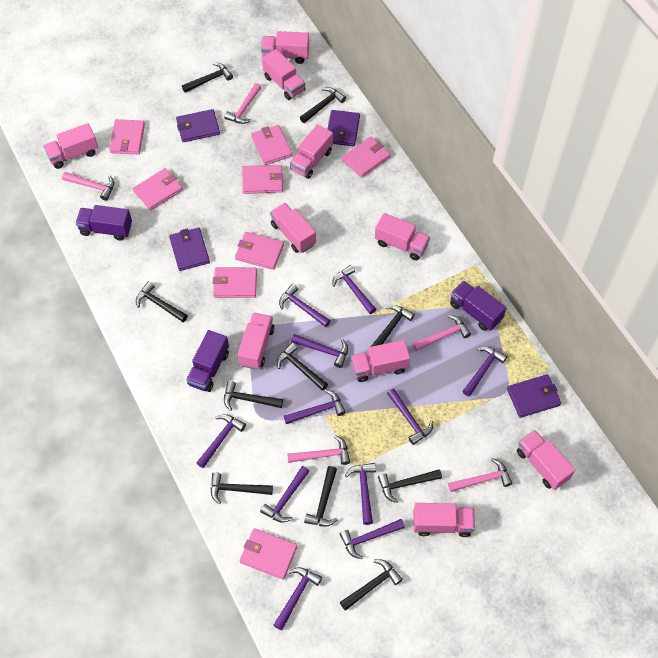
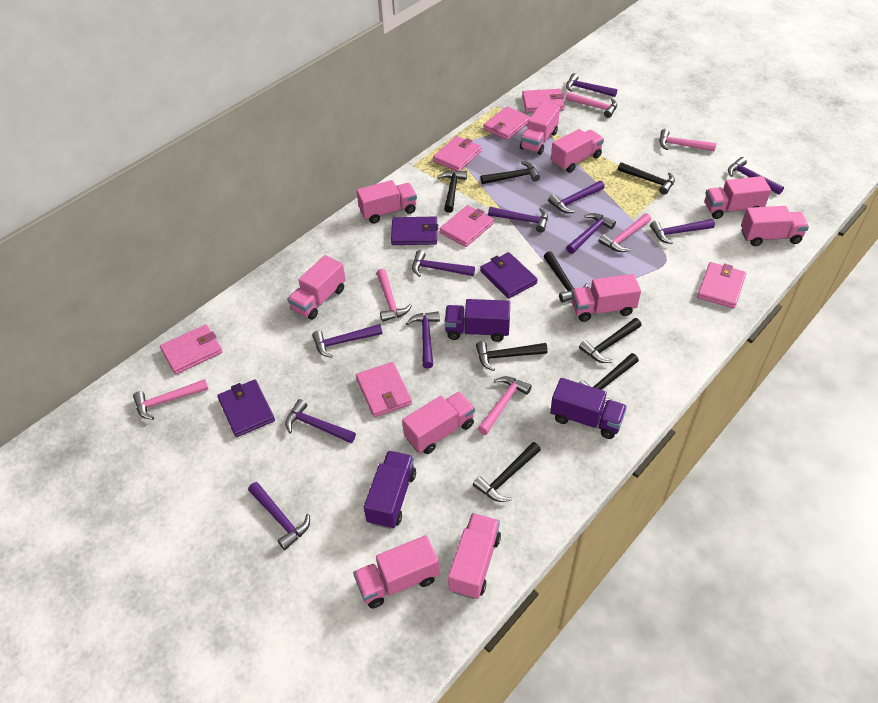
black hammer: [136,281,188,322] [182,63,233,93] [211,472,273,504] [224,381,283,411] [277,343,328,391] [300,87,346,123] [304,466,338,526] [340,560,403,611] [371,305,415,347] [378,469,442,503] = 10 -> [437,171,467,213] [473,442,541,502] [476,341,548,371] [481,161,540,184] [544,251,588,303] [579,318,642,363] [579,353,639,403] [618,162,675,195] = 8
pink hammer: [62,172,114,201] [224,83,261,124] [287,435,350,465] [413,315,471,351] [448,458,513,492] = 5 -> [133,379,208,420] [376,269,412,322] [478,376,532,435] [565,92,617,118] [599,213,651,252] [659,129,716,152] = 6
pink wallet: [109,119,145,155] [133,168,183,210] [213,267,257,298] [235,232,284,270] [240,528,297,580] [242,165,284,194] [251,125,292,165] [342,136,391,178] = 8 -> [160,325,223,374] [356,362,412,417] [433,136,482,171] [440,205,494,247] [483,106,531,140] [522,89,565,112] [697,262,746,309] = 7
purple wallet: [169,228,210,271] [176,109,220,142] [327,110,360,146] [507,374,561,418] = 4 -> [217,380,275,437] [391,216,438,245] [480,252,538,299] = 3

